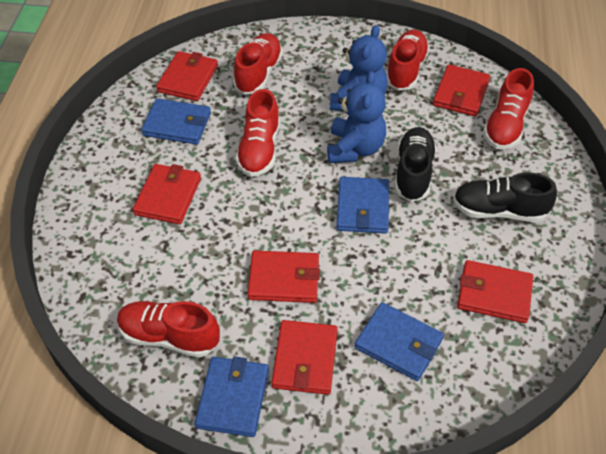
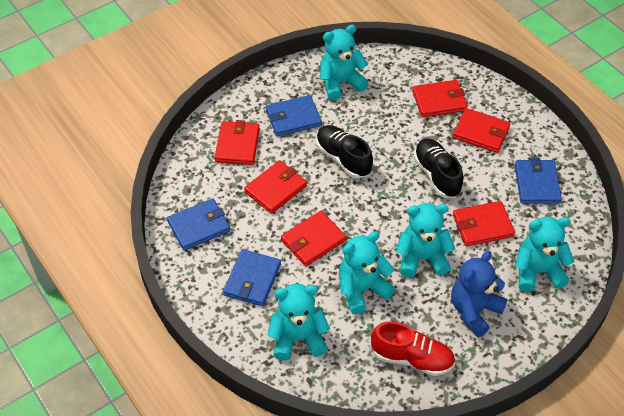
blue teddy bear: [327,71,386,163] [330,25,388,111] = 2 -> [451,251,508,337] = 1
red shoe: [117,301,220,358] [233,33,283,94] [236,89,280,177] [387,30,430,90] [483,68,534,149] = 5 -> [371,321,455,376] = 1
turquoise teddy bear: none = 0 -> [268,284,330,361] [320,25,369,100] [339,231,395,314] [396,203,455,278] [515,217,574,292] = 5

